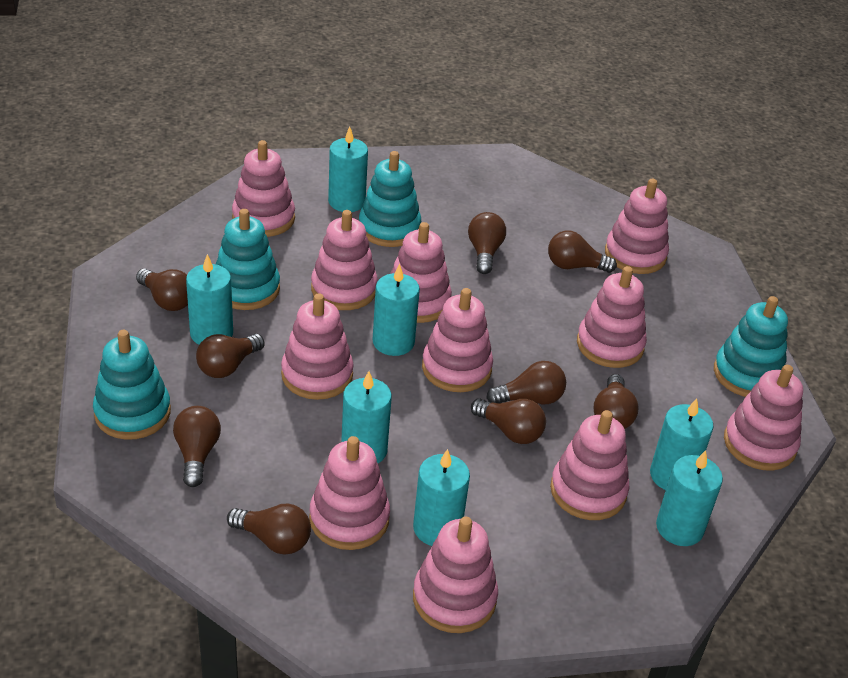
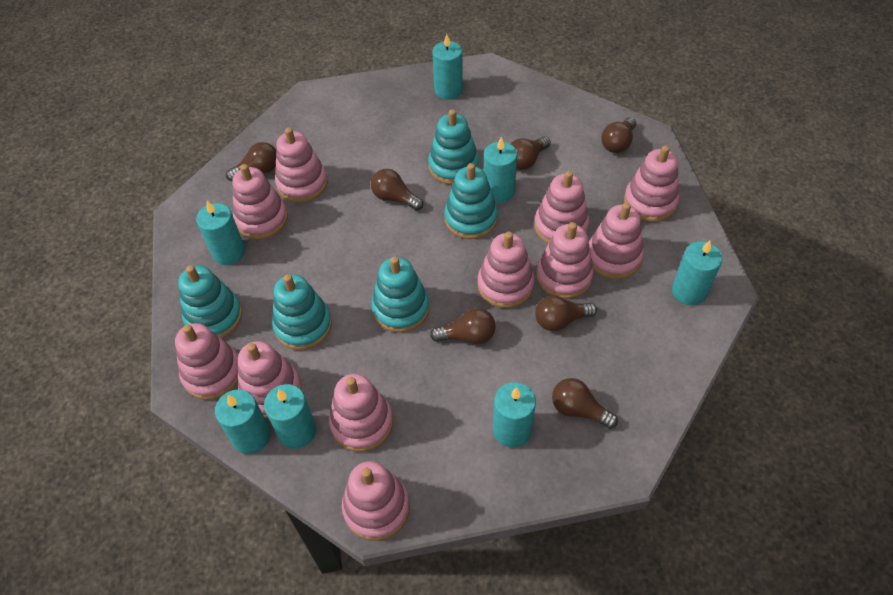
brown light bulb: [136,269,188,311] [173,406,221,487] [196,334,265,378] [227,504,311,554] [468,212,506,274] [471,398,546,444] [486,361,566,404] [548,231,617,273] [594,374,639,429] = 9 -> [226,142,276,182] [371,169,423,211] [430,308,496,344] [511,136,551,170] [535,295,597,331] [552,378,618,429] [601,117,636,153] = 7
turquoise stacking toy: [93,330,171,440] [216,209,280,310] [359,151,421,247] [714,296,788,397] = 4 -> [178,265,243,338] [272,274,332,350] [371,256,430,333] [428,109,479,185] [444,163,498,239] = 5

